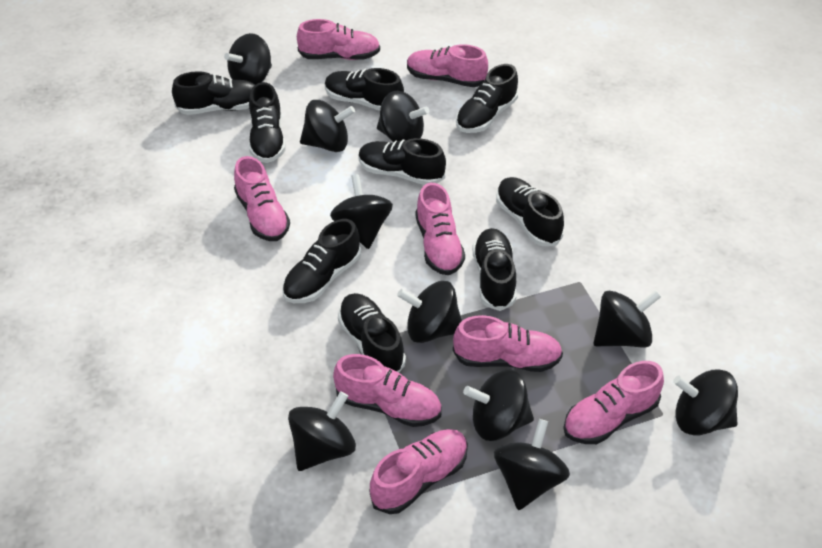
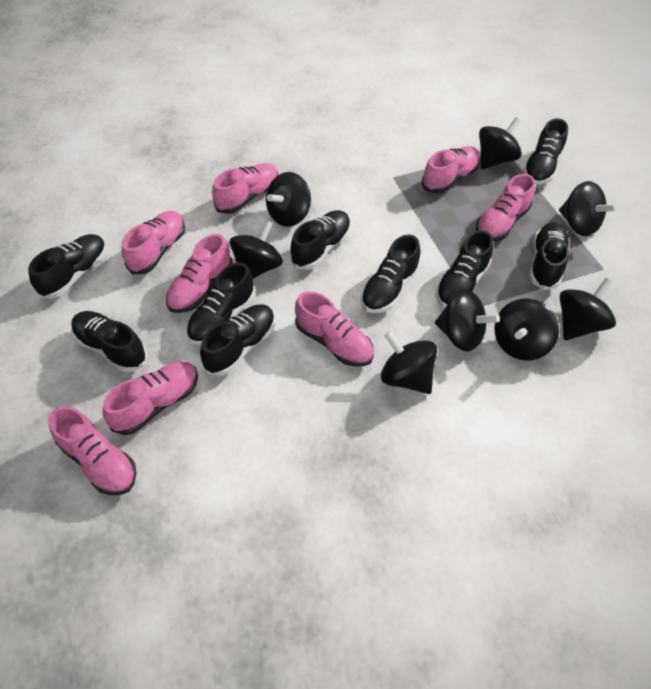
black spinning top: [224,33,272,84] [288,391,356,471] [300,100,355,152] [330,174,393,249] [377,91,429,142] [397,281,462,343] [463,370,534,441] [494,419,570,510] [594,290,661,348] [673,369,738,435] = 10 -> [230,220,283,279] [266,172,311,227] [381,331,437,394] [435,289,500,351] [479,117,522,169] [494,298,559,361] [559,181,617,236] [560,278,616,340] = 8

